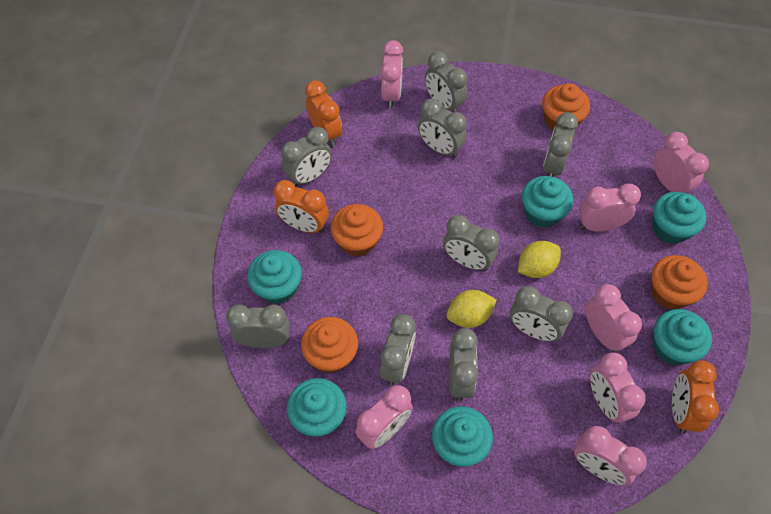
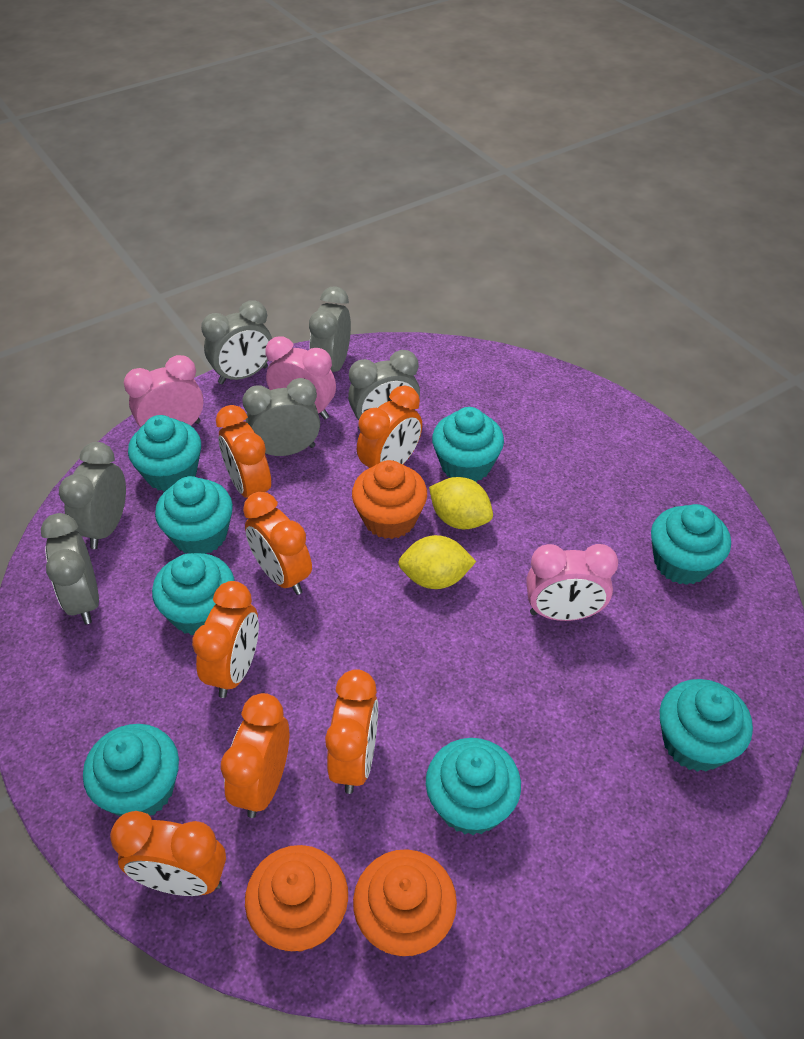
grey clock: [226,304,290,348] [281,127,332,187] [380,314,416,386] [418,99,467,158] [425,51,468,113] [443,215,500,271] [449,328,478,401] [510,286,573,342] [543,112,578,177] = 9 -> [41,513,99,624] [59,442,126,549] [201,300,272,384] [243,378,320,456] [309,286,351,372] [348,350,420,430] = 6
orange clock: [274,180,329,233] [305,80,342,147] [672,361,719,434] = 3 -> [110,811,226,896] [192,581,259,698] [216,405,271,498] [221,693,289,818] [243,492,312,595] [325,669,378,794] [357,386,422,468] = 7
orange cupcake: [301,317,358,373] [331,204,383,257] [542,83,590,131] [651,255,708,310] = 4 -> [245,845,348,952] [352,460,427,539] [353,849,457,956] = 3
pink clock: [356,385,413,449] [380,40,403,109] [574,426,647,486] [579,184,641,232] [585,284,642,353] [590,353,646,424] [654,132,709,193] = 7 -> [124,355,203,428] [266,336,336,419] [526,544,618,621] = 3
turquoise cupcake: [247,250,302,304] [287,378,347,437] [432,406,493,467] [522,176,573,228] [652,192,707,244] [653,309,712,365] = 6 -> [83,724,179,816] [128,415,201,492] [152,553,235,635] [155,476,233,554] [426,738,521,835] [432,407,504,482] [651,504,731,585] [659,679,753,772] = 8

